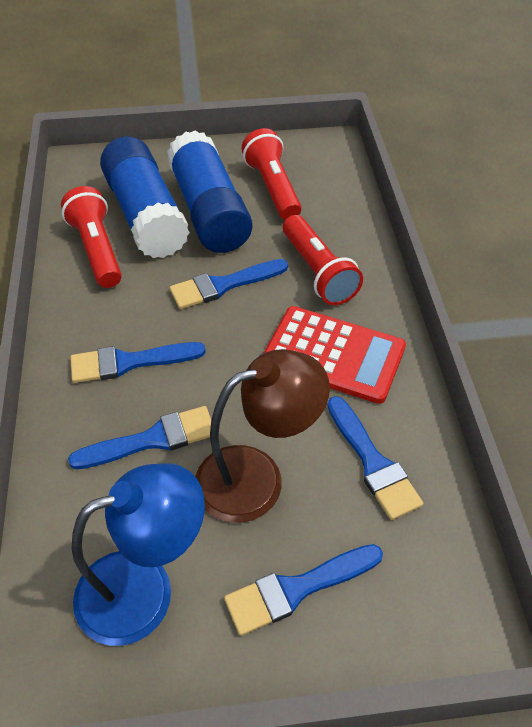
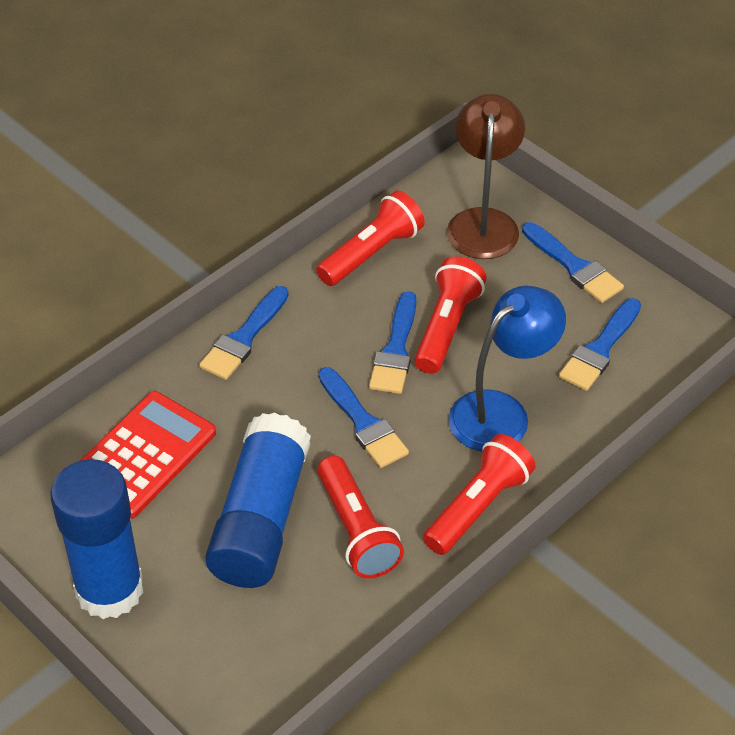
red flashlight: [61,186,122,288] [242,128,302,220] [283,215,363,305] = 3 -> [316,190,425,286] [317,455,404,579] [414,256,487,374] [423,434,536,555] = 4

